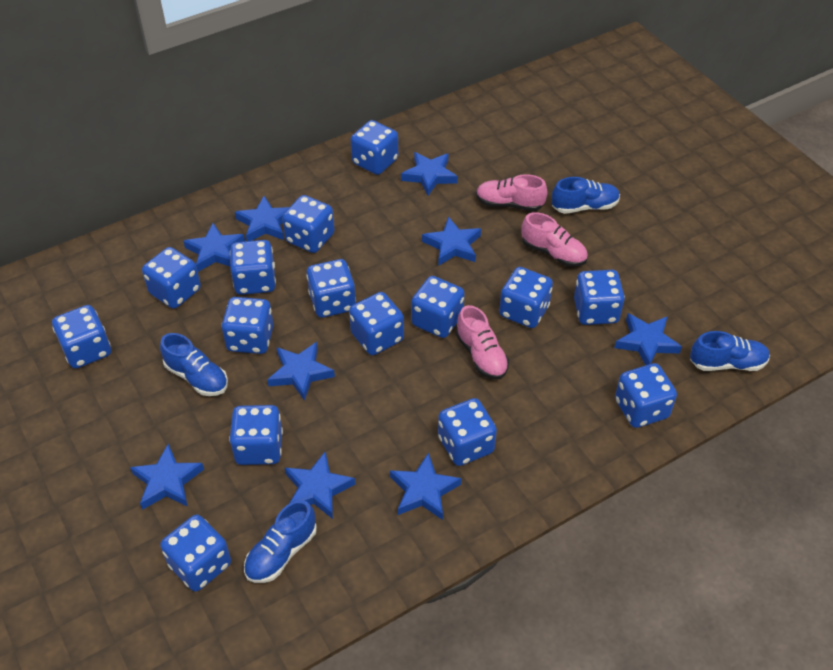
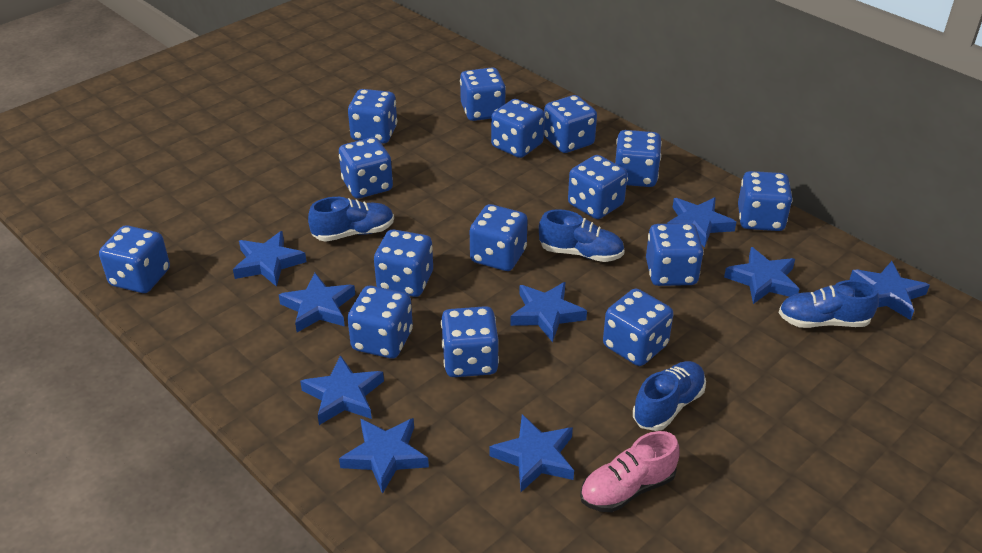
pink shoe: [456,305,509,379] [476,174,548,211] [522,212,588,267] = 3 -> [580,431,679,512] = 1

